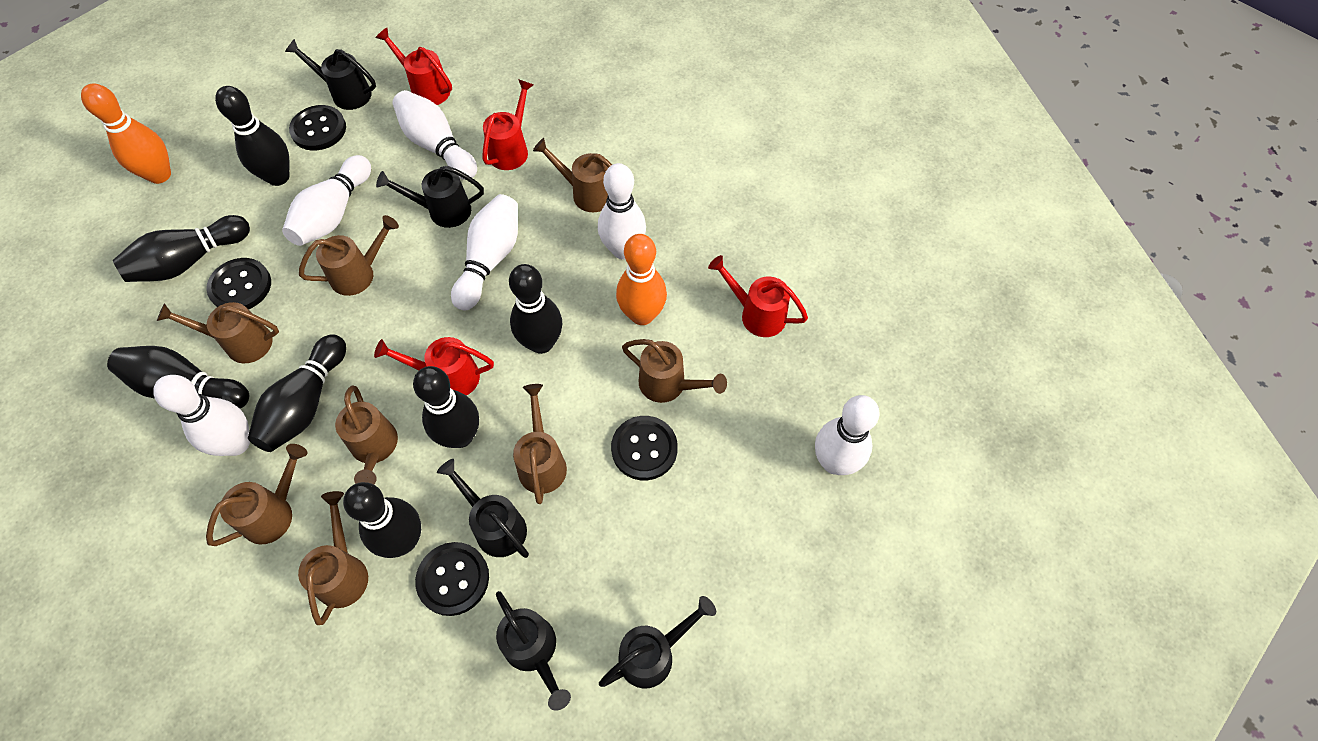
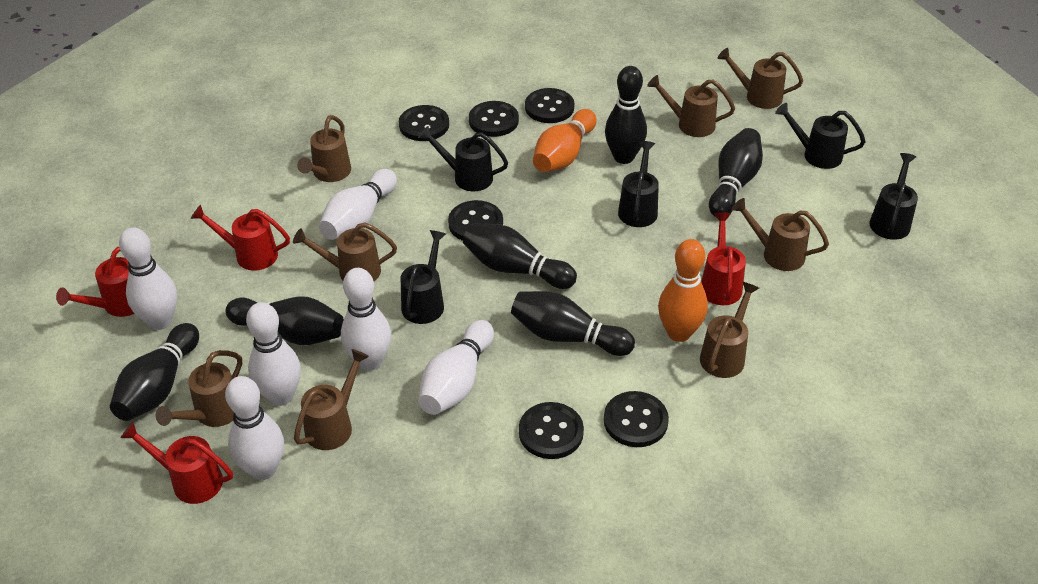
black bowling pin: [107,346,249,408] [113,215,250,282] [215,86,289,186] [248,334,346,452] [343,482,421,558] [413,366,479,448] [509,264,562,354] = 7 -> [110,323,199,421] [226,296,344,345] [463,223,577,289] [511,291,635,356] [605,66,647,164] [709,128,763,217] = 6
black button: [206,258,271,309] [289,105,346,151] [415,542,489,616] [611,416,678,480] = 4 -> [399,105,449,141] [448,200,503,241] [469,101,519,137] [519,402,584,459] [525,88,574,123] [604,391,669,447] = 6

